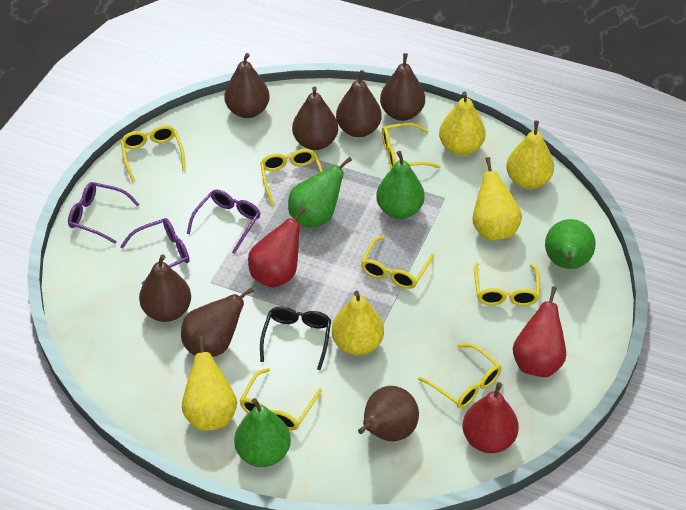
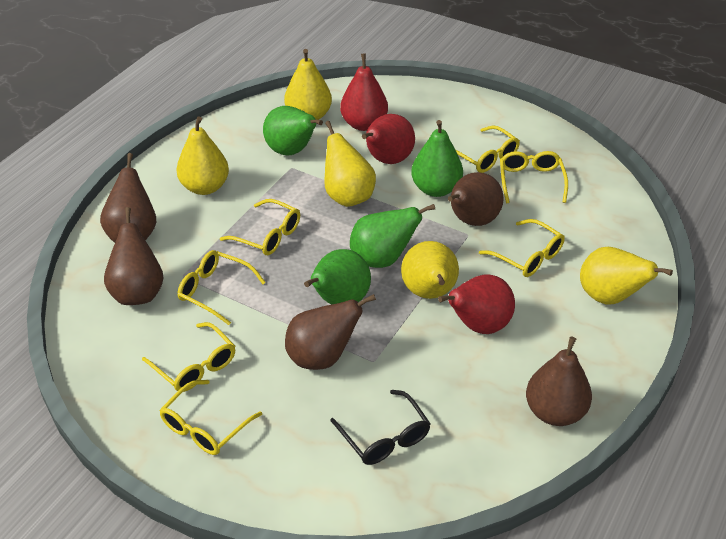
brown pear: [139,254,191,322] [181,287,254,357] [224,53,270,118] [292,86,338,150] [336,70,382,137] [358,386,419,441] [380,53,425,121] = 7 -> [100,153,156,243] [104,207,164,305] [285,294,376,370] [448,172,504,226] [526,336,592,426] = 5
purple glasses: [68,182,139,244] [120,218,190,285] [187,190,260,254] = 3 -> none = 0

